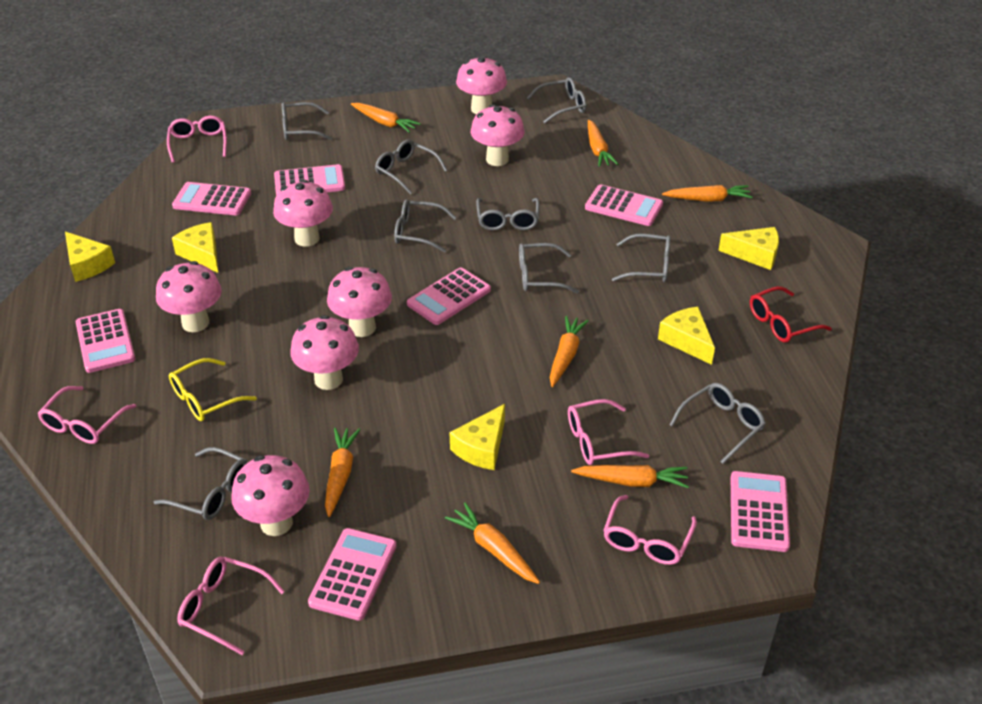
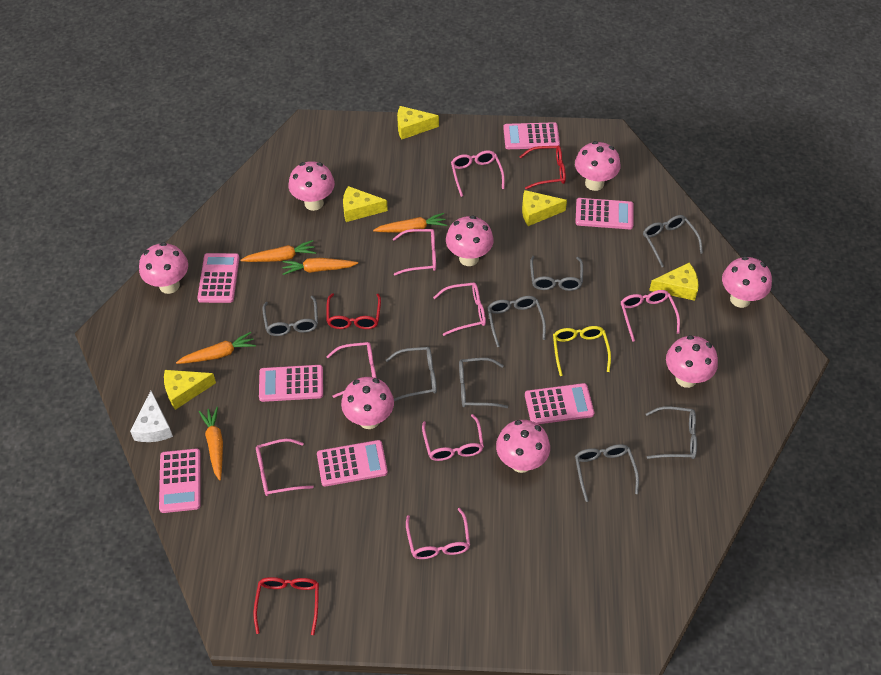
grey glasses: [154,447,248,520] [282,102,332,140] [375,139,448,194] [394,199,457,253] [476,198,540,230] [519,243,579,293] [527,77,586,123] [612,233,671,282] [670,383,766,464] = 9 -> [262,296,318,336] [386,347,437,401] [459,358,508,408] [487,296,546,347] [530,256,583,291] [575,444,639,502] [643,215,703,267] [646,406,697,459] = 8
orange carrot: [325,428,360,517] [351,103,421,133] [445,502,540,584] [550,316,589,387] [571,465,689,488] [588,120,618,167] [662,185,752,202] = 7 -> [176,332,256,364] [198,407,223,481] [241,240,316,262] [282,258,358,275] [373,213,447,233] = 5
pink glasses: [37,386,136,444] [167,116,227,163] [177,556,285,655] [568,399,649,465] [603,495,697,565] = 5 -> [256,439,314,496] [326,342,376,398] [393,229,436,275] [406,508,470,559] [422,414,484,461] [433,282,486,336] [451,150,505,197] [621,290,680,342] = 8
pink mushroom: [156,261,222,332] [231,455,310,536] [273,180,333,247] [290,315,359,390] [327,267,392,337] [456,56,507,114] [471,104,525,166] = 7 -> [139,242,188,294] [288,161,335,211] [341,377,394,429] [446,215,494,266] [496,420,550,473] [575,141,621,191] [666,335,718,388] [722,256,772,308] = 8
red glasses: [750,286,832,342] = 1 -> [254,577,319,635] [327,293,381,329] [519,145,566,189] = 3
white cheese: none = 0 -> [130,391,173,442] = 1

